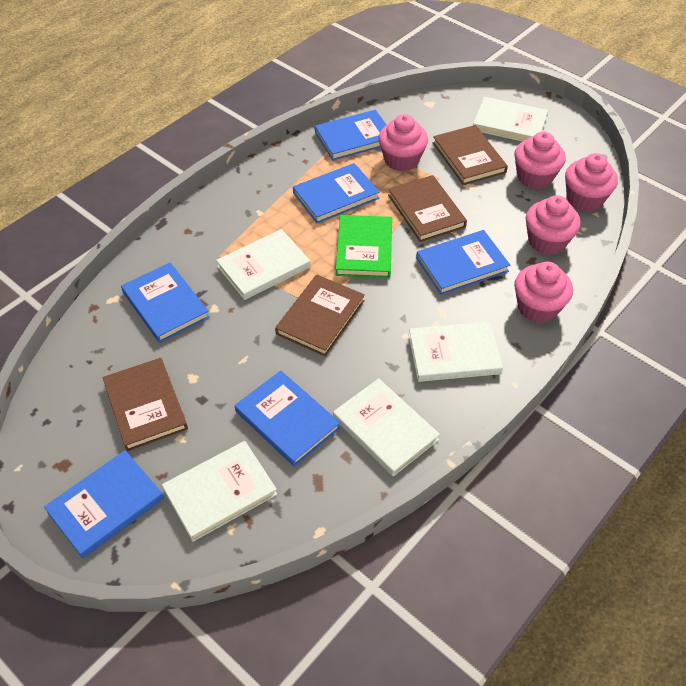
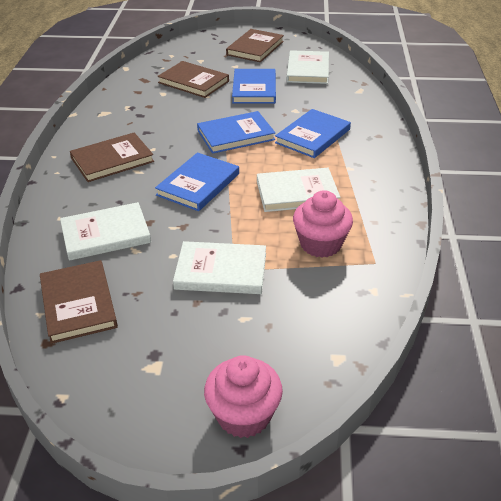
blue book: [44,450,164,558] [121,262,210,343] [235,370,340,467] [293,163,380,224] [315,110,386,161] [416,230,510,295] = 6 -> [155,153,239,211] [197,111,276,154] [232,69,276,104] [275,109,351,158] = 4
green book: [336,215,392,278] = 1 -> none = 0
pink cupcake: [378,114,428,171] [514,132,566,189] [514,262,573,323] [526,195,581,255] [565,153,618,212] = 5 -> [204,355,283,438] [293,190,353,258] = 2
white book: [162,441,277,542] [216,229,310,300] [333,378,440,477] [409,322,503,382] [473,97,548,142] = 5 -> [60,202,151,261] [173,241,266,294] [257,168,341,212] [287,50,329,84] = 4

